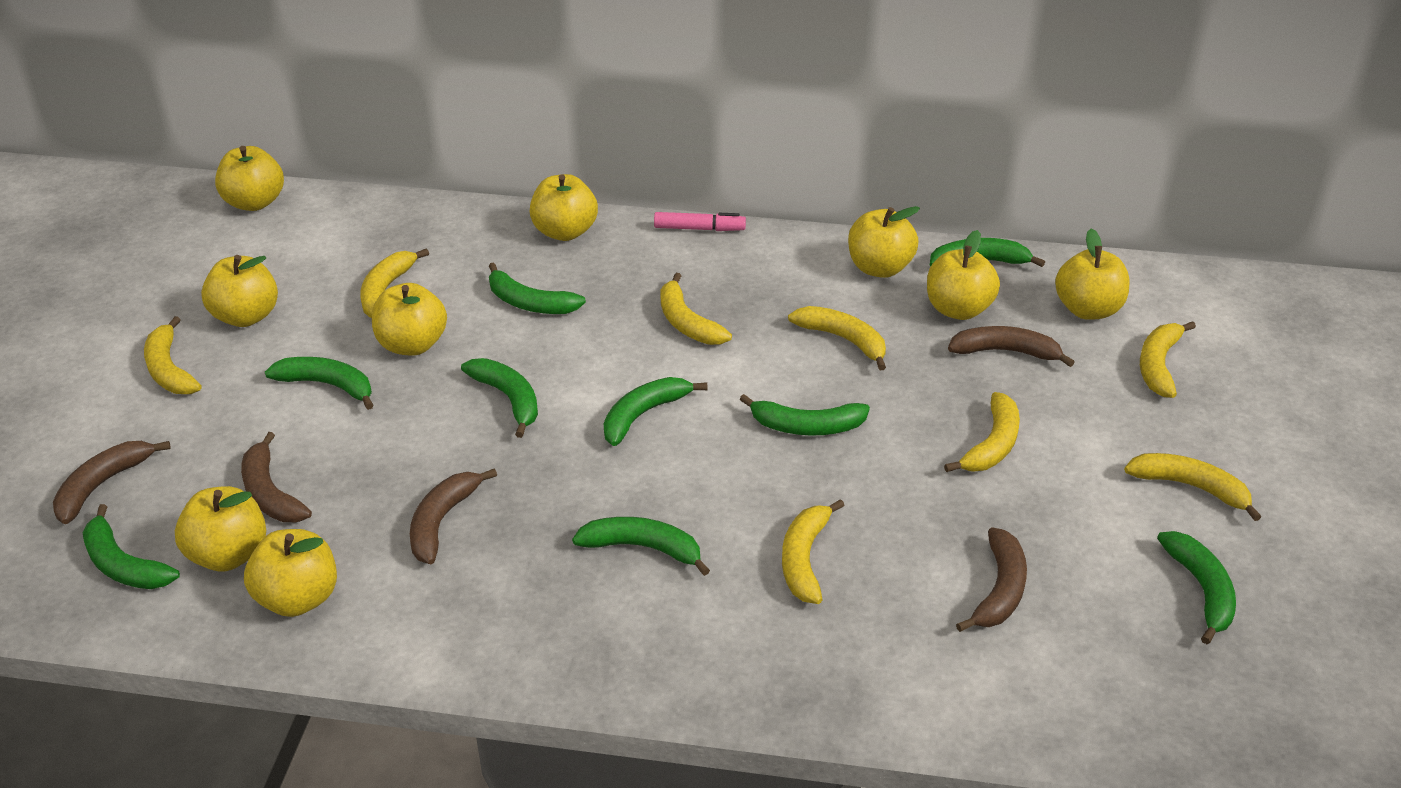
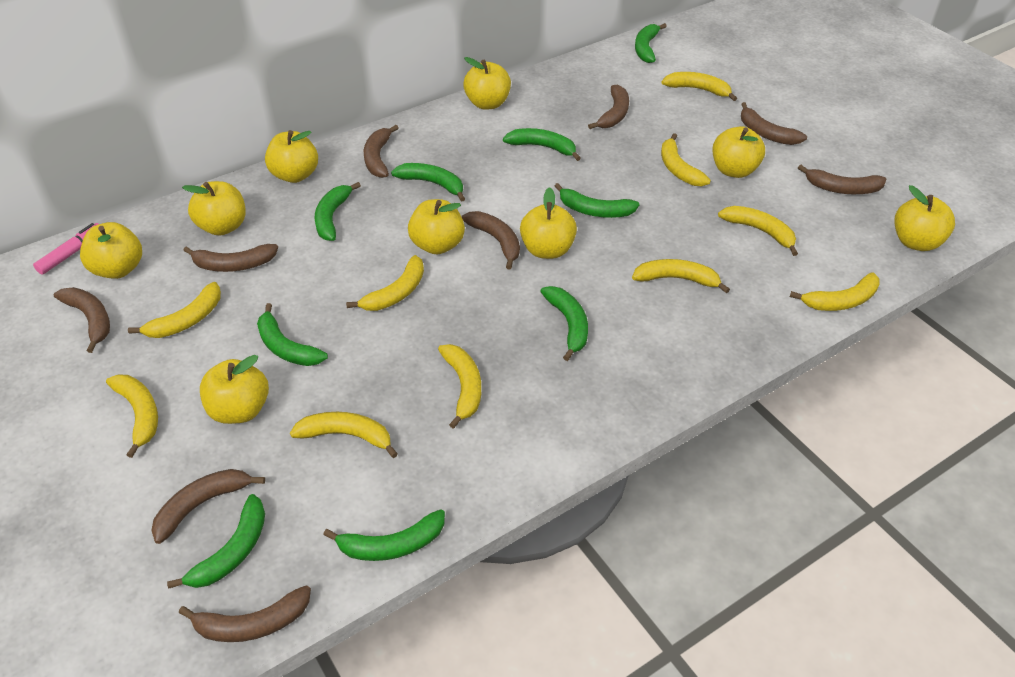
brown banana: [53,441,171,524] [241,432,312,522] [410,468,497,564] [948,326,1075,367] [956,527,1027,632] = 5 -> [54,287,110,353] [151,469,265,544] [179,585,311,642] [183,244,278,272] [364,125,399,178] [462,211,520,269] [588,84,629,129] [741,102,807,145] [798,165,886,194] = 9
yellow banana: [144,316,202,394] [360,248,429,318] [660,273,732,345] [782,499,845,604] [788,306,886,370] [944,392,1020,472] [1124,453,1261,521] [1140,321,1196,398] = 8 -> [106,374,158,458] [128,282,221,338] [290,412,398,458] [346,255,424,311] [438,344,481,429] [632,259,730,293] [661,72,737,101] [661,133,711,186] [718,206,798,256] [790,272,880,311] = 10

